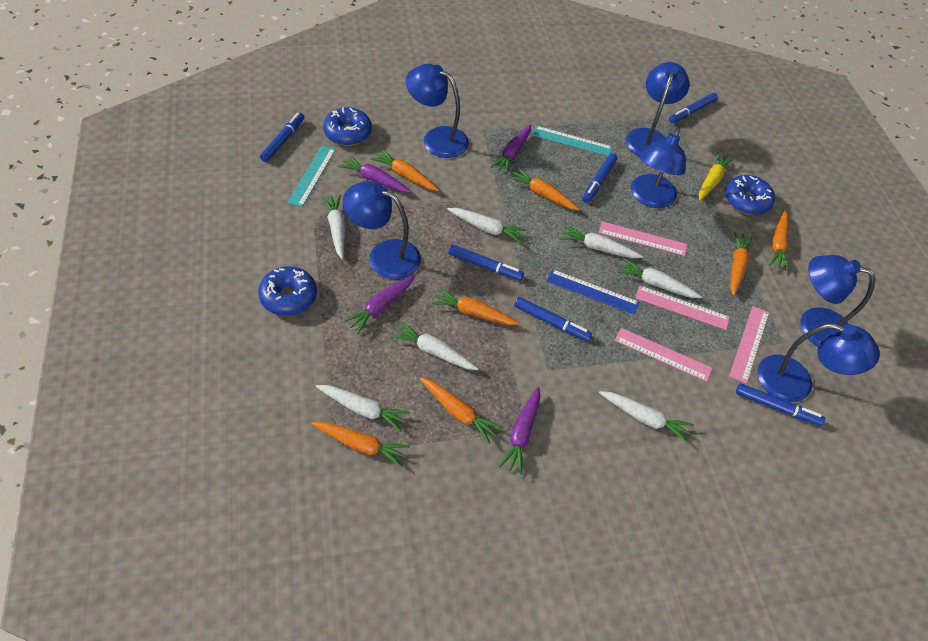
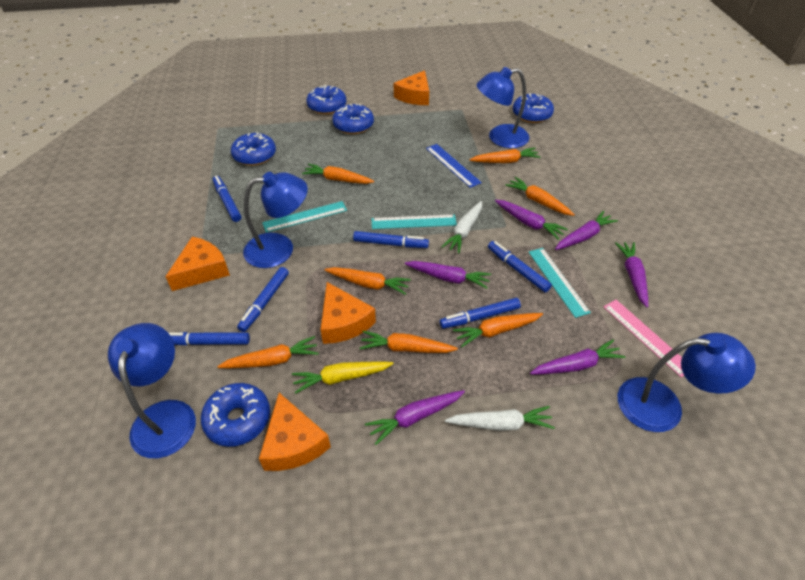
blue donut: [258,266,317,316] [323,107,372,146] [725,175,775,215] = 3 -> [201,383,270,447] [231,132,276,166] [306,85,346,114] [332,103,374,134] [513,93,554,123] = 5
blue lamp: [343,181,421,279] [406,64,469,158] [626,62,689,156] [631,128,686,208] [757,323,880,402] [801,255,875,347] = 6 -> [108,323,196,458] [243,172,308,268] [476,67,529,148] [618,333,756,432] = 4
orange cheese: none = 0 -> [165,237,230,291] [259,393,331,471] [320,282,376,344] [394,70,429,105] = 4
pink ruler: [599,221,687,256] [615,328,712,382] [635,286,730,330] [729,306,769,384] = 4 -> [604,300,684,377] = 1
purple carrot: [338,155,411,193] [343,275,415,334] [491,125,531,174] [498,387,540,475] = 4 -> [365,390,465,445] [405,261,491,289] [495,200,568,240] [530,340,625,375] [555,211,618,250] [615,242,648,308] = 6
turquoise ruler: [287,145,336,207] [532,126,612,156] = 2 -> [262,201,347,233] [372,215,457,229] [529,248,591,318] = 3
white carrot: [316,385,410,432] [321,194,346,259] [391,321,479,370] [447,208,527,244] [560,225,643,258] [599,391,694,443] [617,258,702,298] = 7 -> [441,201,482,253] [445,406,555,431] = 2

